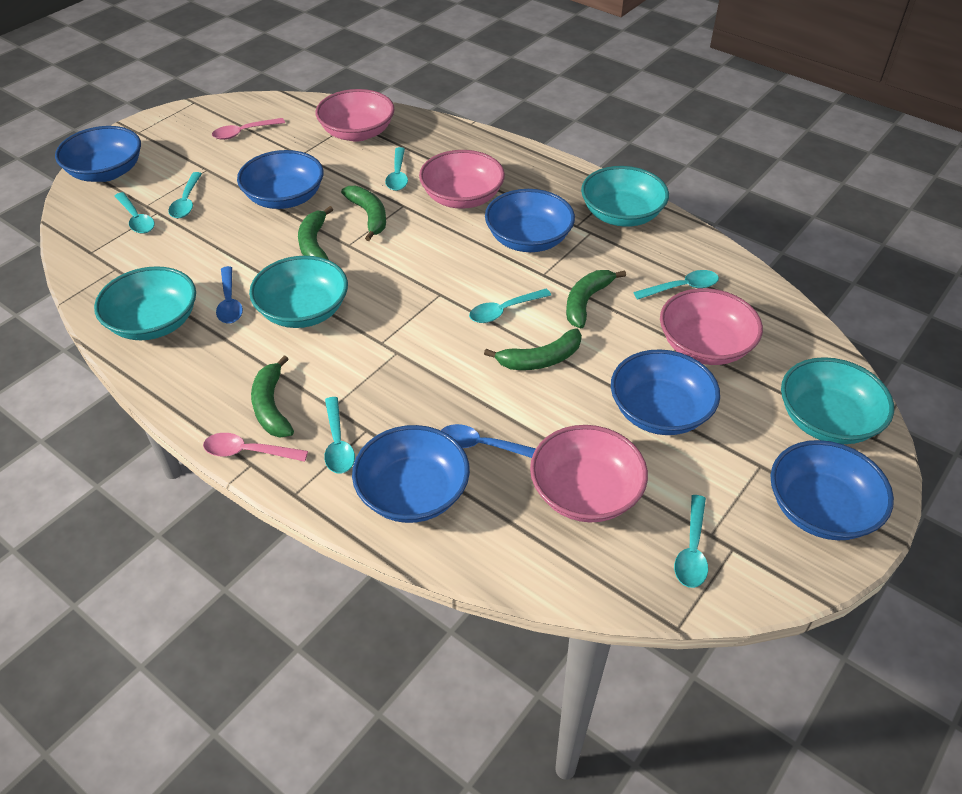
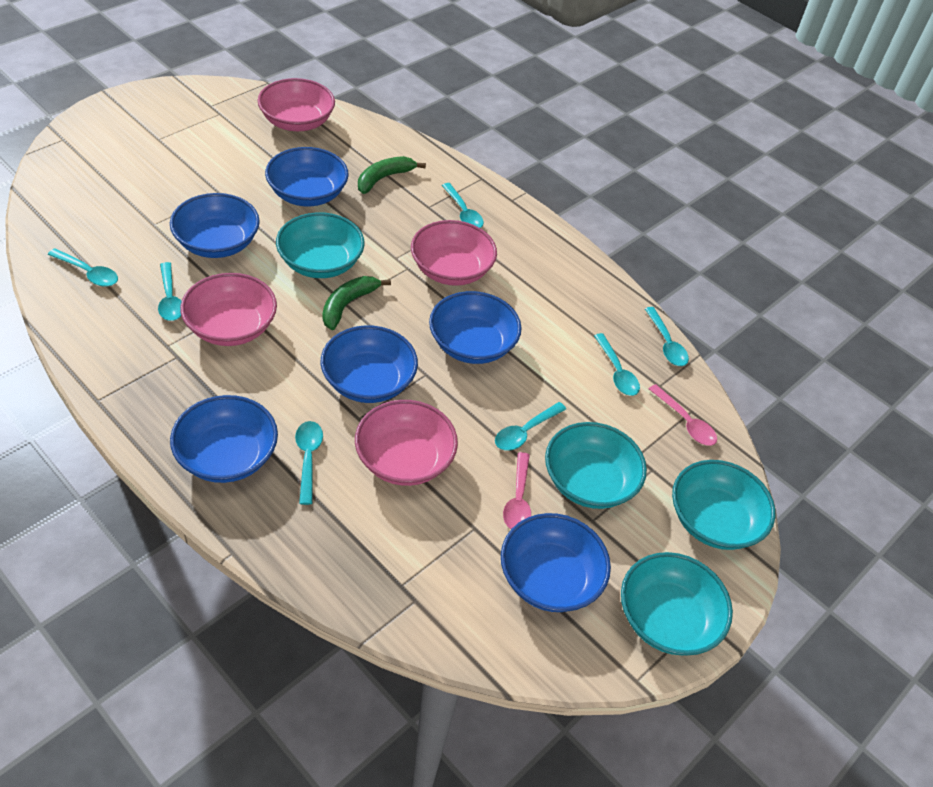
blue spoon: [216,266,243,323] [441,424,536,458] = 2 -> none = 0
green banana: [251,355,294,437] [298,206,333,260] [341,186,386,241] [484,328,582,370] [566,270,626,328] = 5 -> [322,276,391,330] [358,156,426,194] = 2

